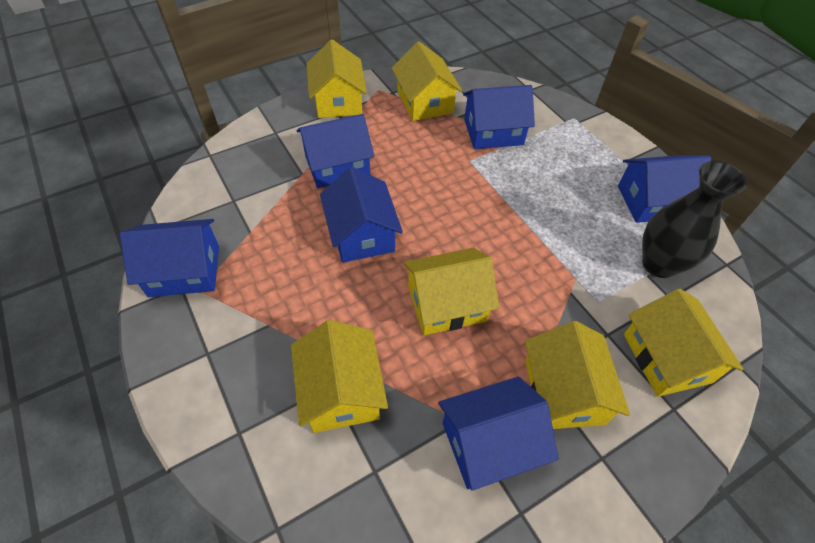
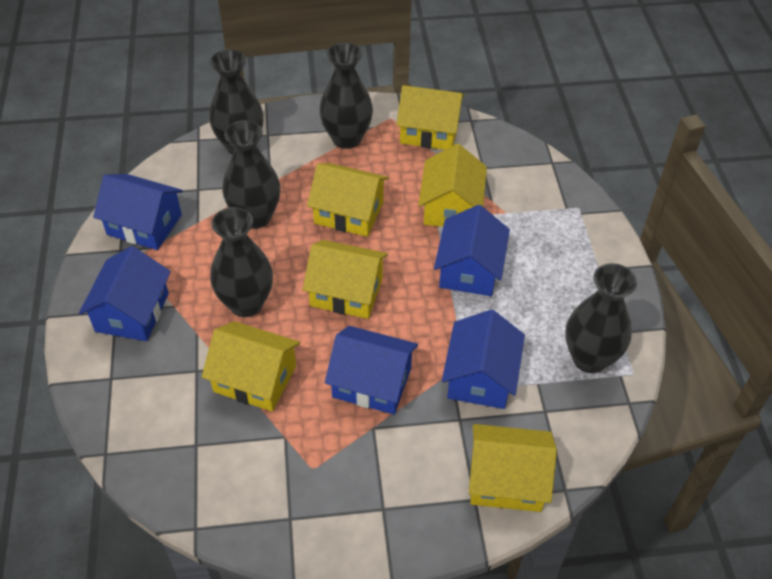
black vase: [642,161,748,278] = 1 -> [209,50,264,155] [210,207,273,317] [222,120,281,229] [319,43,373,149] [565,263,637,373] = 5
blue house: [120,219,219,297] [297,114,374,188] [320,167,403,263] [438,376,559,491] [463,85,535,149] [618,155,711,223] = 6 -> [79,246,171,341] [93,174,183,250] [325,326,418,415] [434,205,510,296] [442,309,525,409] = 5

